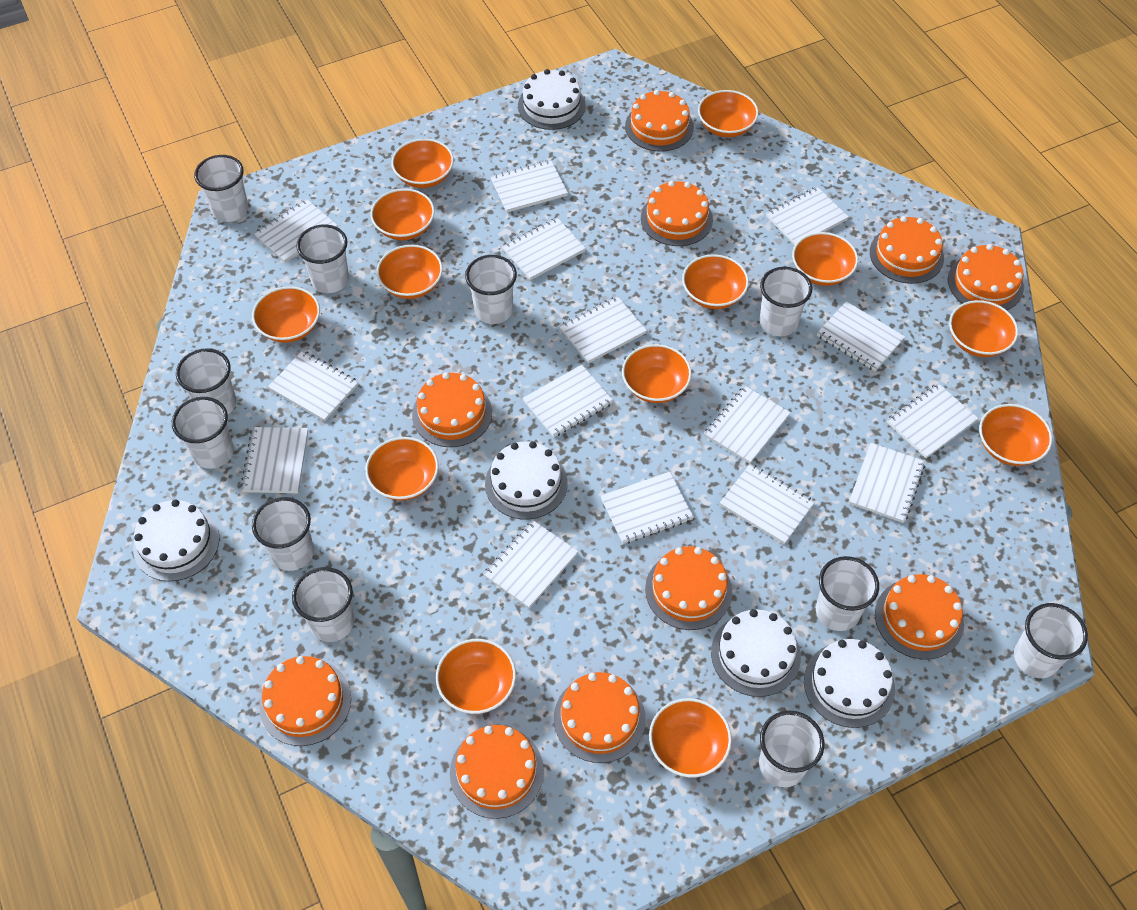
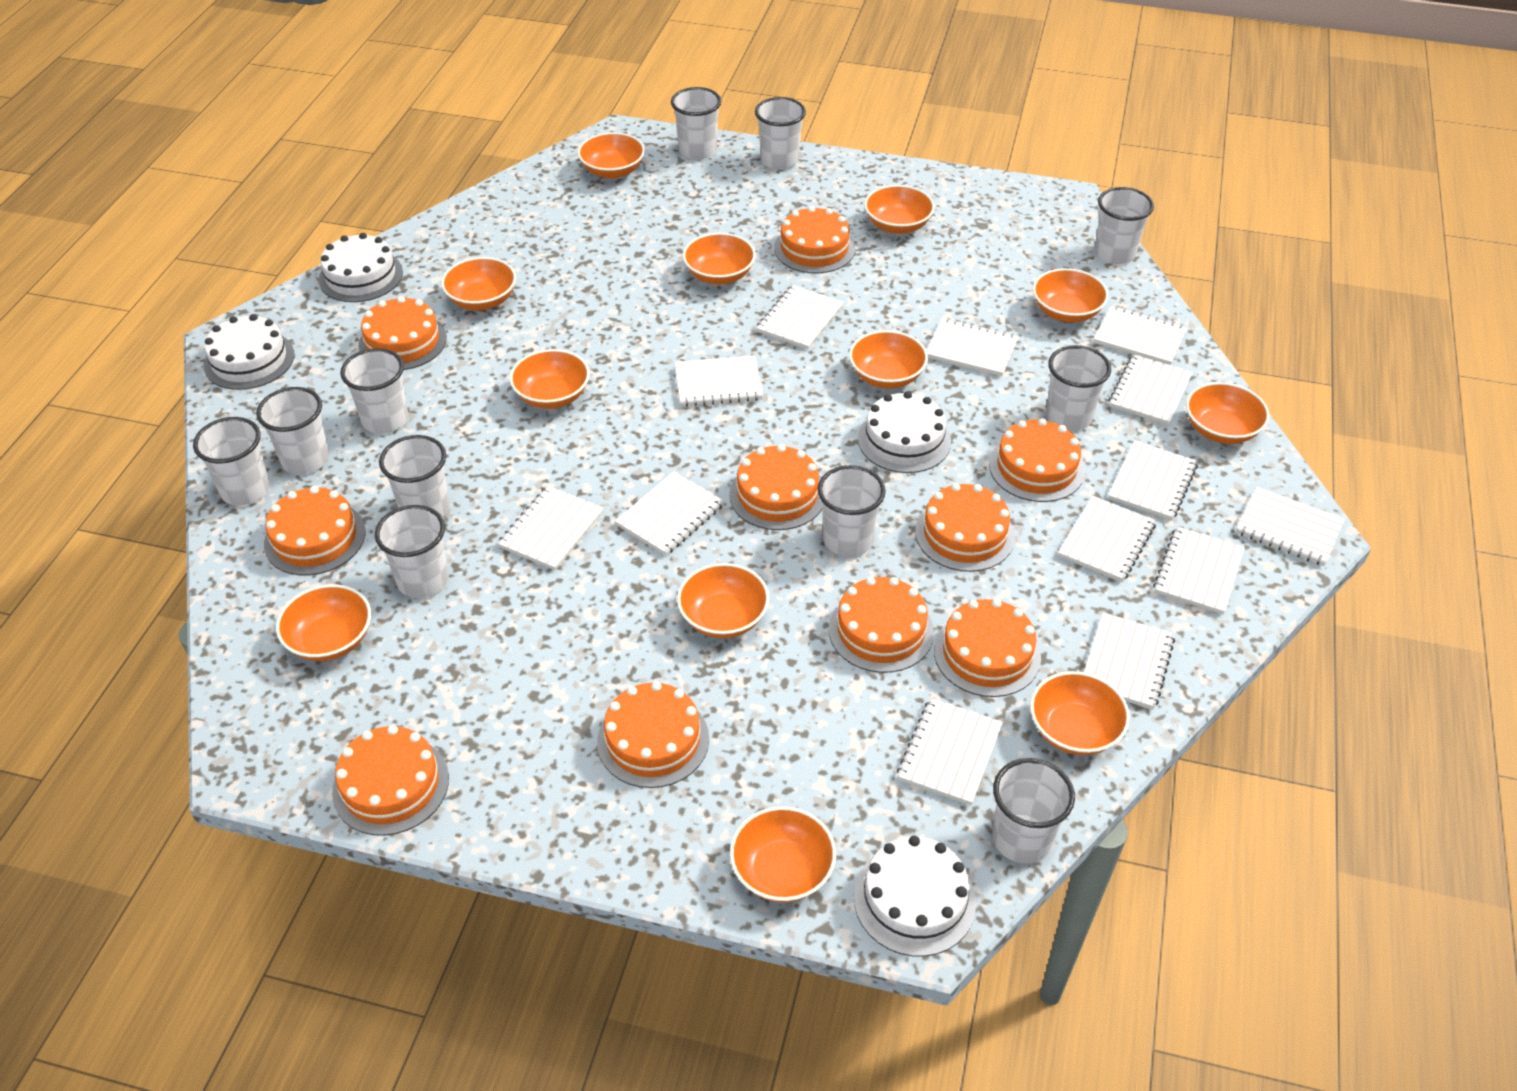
orange bowl: [252,286,320,343] [365,437,439,501] [370,189,435,240] [376,245,443,299] [391,139,454,188] [436,639,516,714] [622,344,692,403] [649,698,732,778] [682,254,749,309] [698,90,759,137] [792,232,858,286] [949,300,1018,357] [979,404,1052,466] = 13 -> [276,584,371,661] [441,257,516,310] [510,349,590,409] [578,132,645,179] [677,563,769,638] [683,233,756,284] [730,806,836,902] [849,330,928,389] [864,185,935,234] [1030,671,1130,755] [1033,268,1109,322] [1186,382,1270,444] = 12
white cake: [133,499,220,581] [485,441,568,520] [518,69,586,130] [711,609,801,697] [804,639,895,728] = 5 -> [204,314,294,390] [318,233,403,302] [854,836,976,957] [858,391,951,473] = 4
white notebook: [240,427,308,493] [254,199,337,263] [268,350,359,421] [483,520,578,609] [490,160,568,212] [502,218,586,280] [523,365,613,437] [560,296,647,363] [601,472,694,544] [704,386,791,464] [720,464,815,544] [766,187,849,245] [817,301,905,372] [849,443,925,523] [887,383,979,458] = 15 -> [497,486,604,570] [615,472,724,556] [675,355,763,407] [756,285,844,349] [897,698,1003,805] [926,318,1019,376] [1058,496,1156,582] [1084,613,1175,710] [1093,305,1188,365] [1108,354,1193,425] [1108,441,1198,520] [1153,526,1245,615] [1236,487,1345,566] = 13

